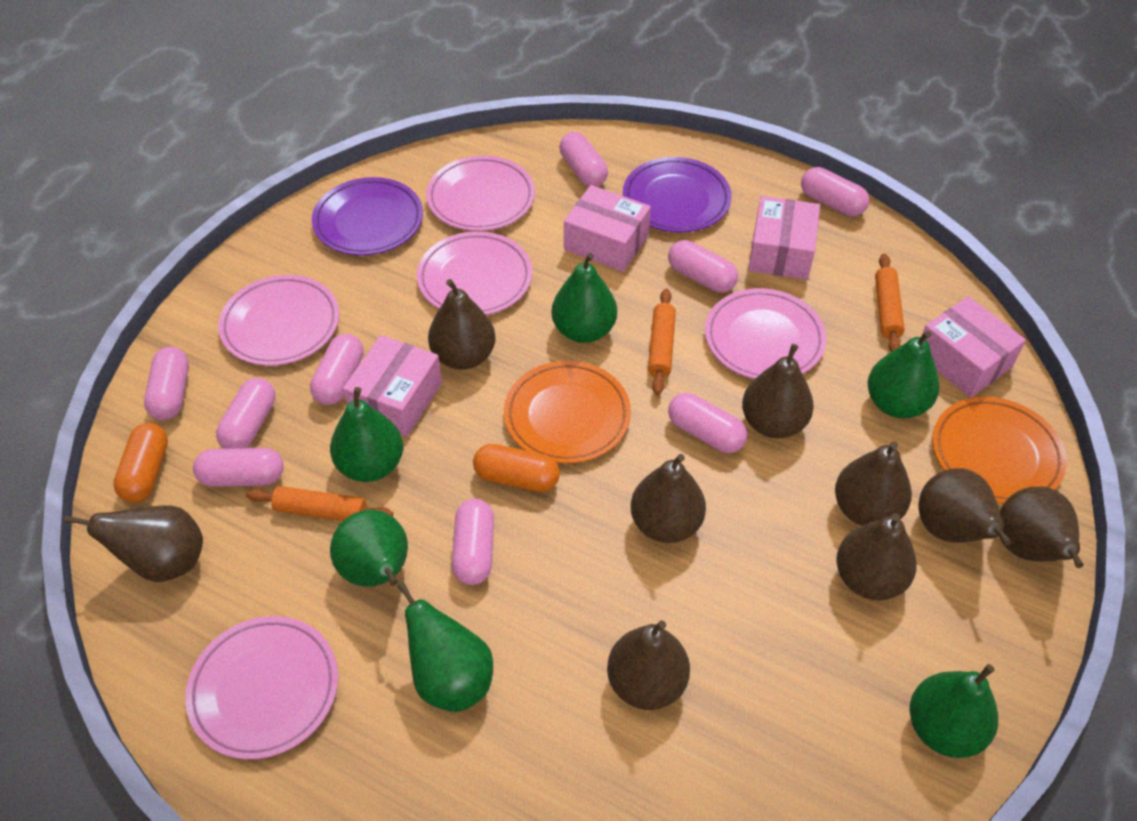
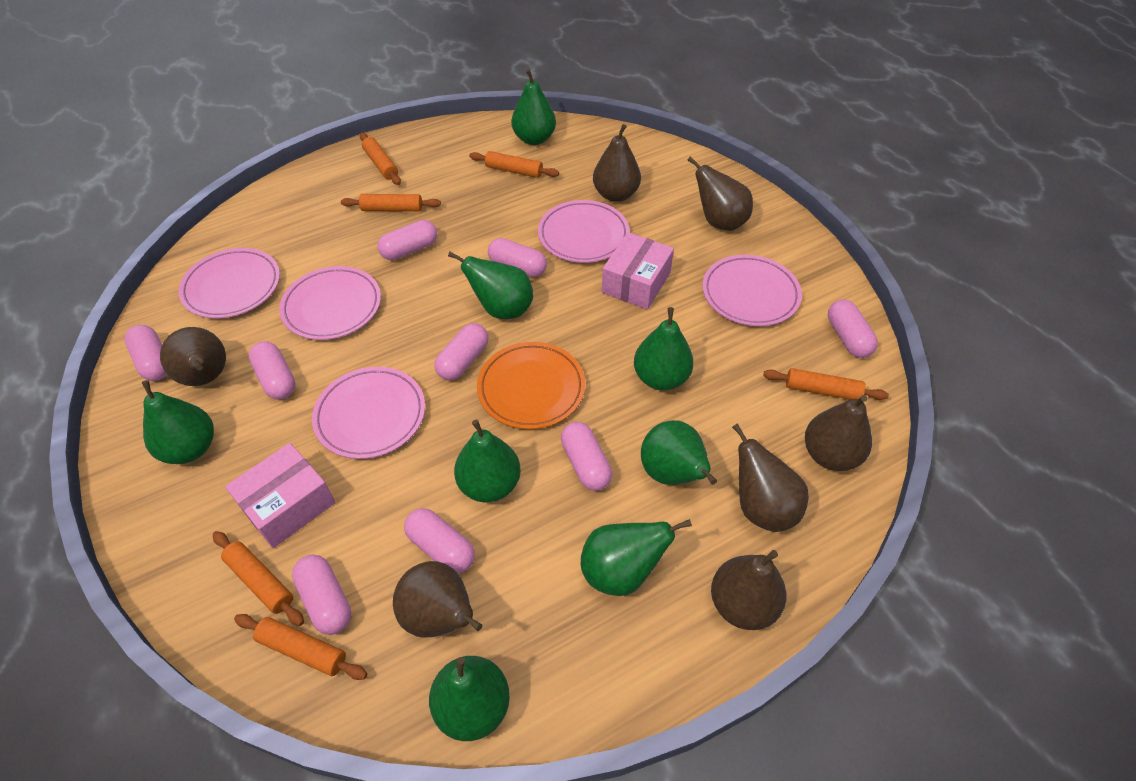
brown pear: [64,505,203,582] [428,279,496,370] [607,620,690,710] [631,454,706,543] [742,344,814,439] [835,441,912,526] [836,513,917,600] [918,468,1012,546] [999,487,1084,568] = 9 -> [160,327,226,386] [393,561,482,638] [593,124,641,202] [687,157,753,231] [711,550,786,630] [732,423,809,532] [805,395,872,471] = 7
green pear: [330,387,403,482] [330,510,408,587] [397,581,493,712] [552,253,617,343] [868,331,940,418] [910,664,998,758] = 6 -> [141,380,214,464] [429,656,510,741] [448,252,533,319] [454,419,521,502] [511,69,556,145] [581,519,692,596] [634,307,694,390] [641,420,717,485] = 8
orange capsule: [113,423,168,503] [473,444,560,492] = 2 -> none = 0
orange plate: [504,361,631,464] [932,397,1067,504] = 2 -> [477,342,586,429] = 1
orange rolling pin: [246,486,393,521] [648,289,676,395] [875,253,905,352] = 3 -> [213,531,304,626] [234,614,367,680] [341,194,441,211] [360,133,401,185] [469,151,559,178] [763,368,889,400] = 6
pink box: [343,335,442,436] [564,185,651,272] [748,196,820,280] [922,296,1026,398] = 4 -> [225,443,335,548] [602,232,674,310] = 2
purple plate: [312,177,423,255] [623,157,732,233] = 2 -> none = 0

